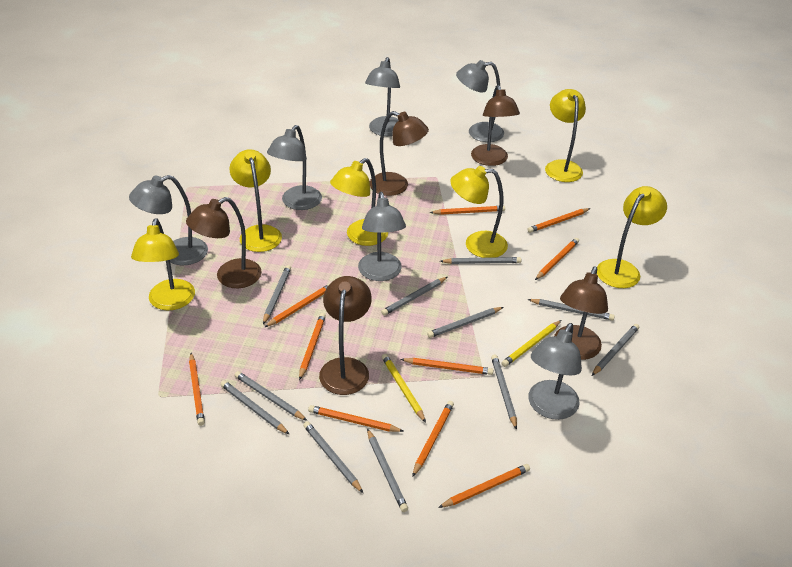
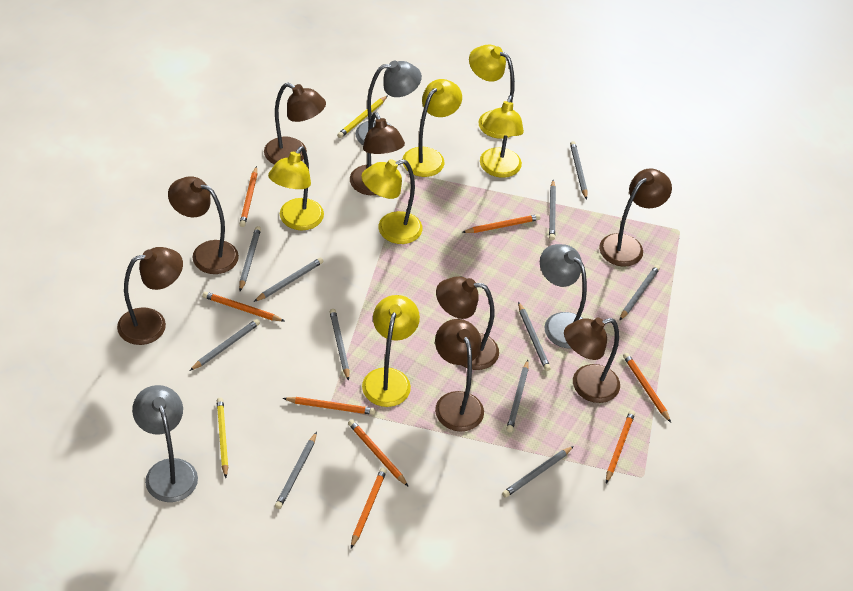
brown lamp: [186,197,262,288] [319,276,372,395] [370,111,429,196] [471,85,520,166] [554,267,608,360] = 5 -> [117,247,183,345] [168,176,239,274] [264,83,326,165] [350,112,405,195] [435,319,484,432] [436,276,499,370] [564,317,620,403] [599,168,672,267] = 8
grey lamp: [129,175,208,265] [267,125,322,210] [358,192,406,281] [365,57,400,136] [456,60,504,142] [528,323,582,420] = 6 -> [132,385,198,502] [355,61,422,145] [540,244,587,348] = 3
orange pencil: [189,353,205,426] [265,283,330,327] [299,313,326,380] [308,405,404,432] [400,358,493,375] [412,401,454,477] [430,206,505,215] [438,464,530,508] [527,208,590,233] [535,238,579,280] = 10 -> [202,292,284,321] [239,166,257,227] [283,397,376,415] [348,420,409,487] [351,467,387,548] [462,214,541,233] [606,410,635,483] [623,353,671,423] = 8

